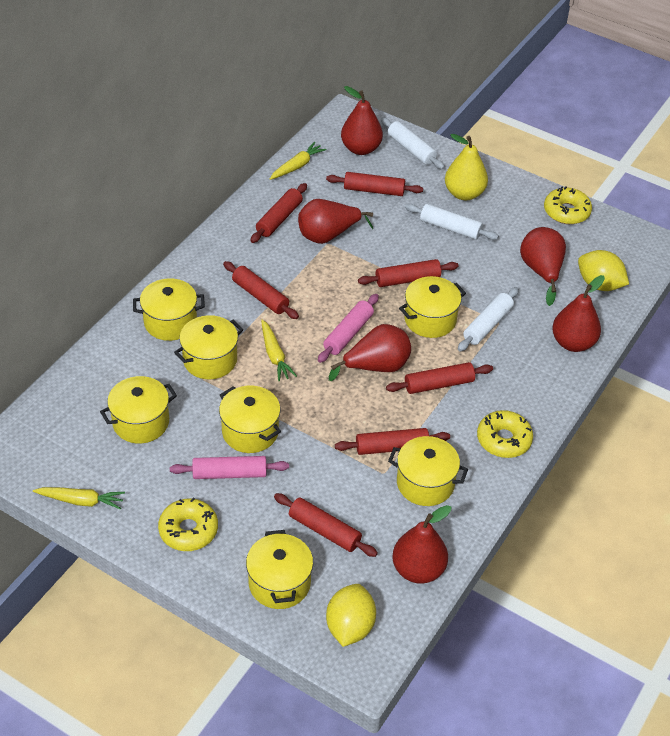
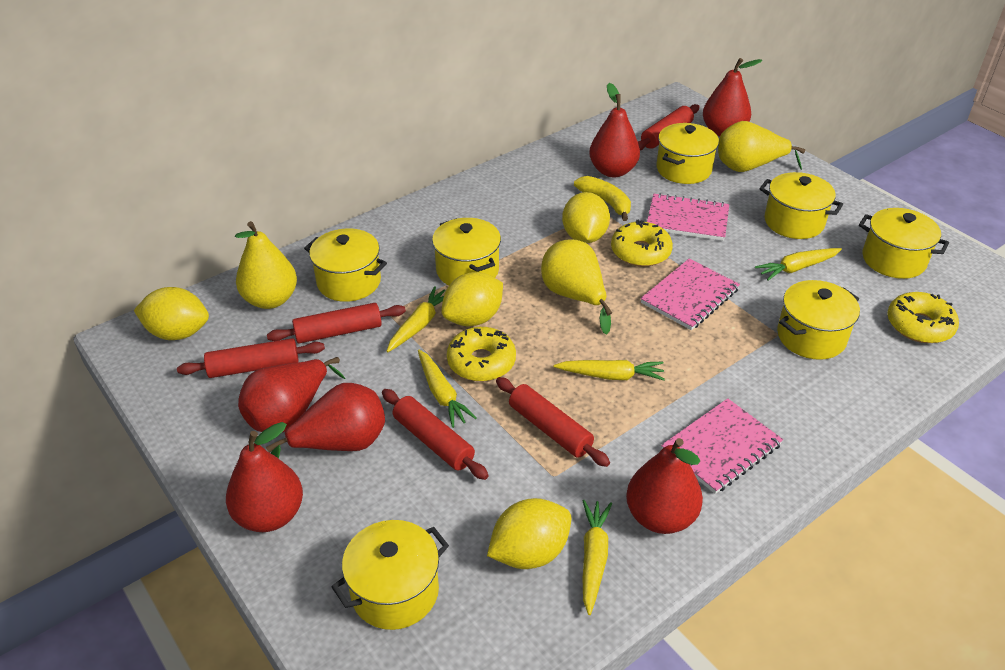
pink notebook: none = 0 -> [641,259,740,330] [647,193,729,241] [661,398,783,494] = 3
pink rolling pin: [170,456,289,479] [318,294,379,363] = 2 -> none = 0
red rolling pin: [223,261,299,319] [250,183,307,243] [274,493,378,557] [326,172,423,196] [335,428,450,455] [358,259,459,287] [386,362,493,394] = 7 -> [177,338,325,378] [267,303,406,343] [382,389,489,480] [496,377,610,467] [638,104,699,150] = 5
white rolling pin: [381,117,445,169] [405,204,499,240] [458,287,519,352] = 3 -> none = 0
yellow banana: none = 0 -> [574,176,631,221] = 1
yellow carrot: [33,487,125,510] [261,320,297,381] [270,142,327,180] = 3 -> [386,286,445,352] [418,350,477,428] [554,360,665,381] [583,500,612,615] [755,248,842,281] = 5
yellow lemon: [326,584,376,647] [578,250,629,291] = 2 -> [134,287,209,340] [442,272,503,326] [487,498,571,569] [562,192,610,243] = 4
yellow pear: [445,134,488,200] = 1 -> [235,221,297,309] [541,239,612,334] [718,121,805,172] = 3

